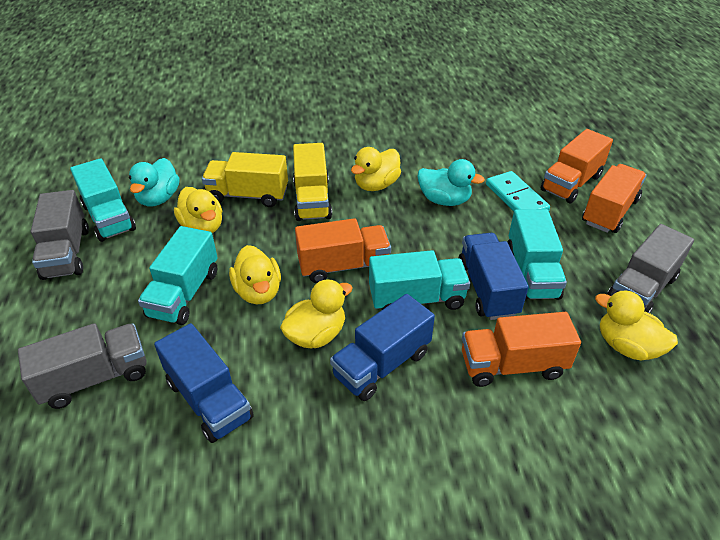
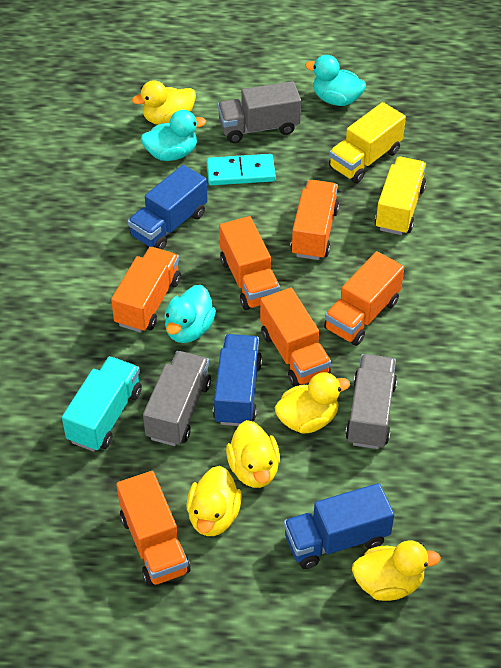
orange truck: [295,218,391,283] [462,312,581,387] [541,129,613,203] [582,164,647,233] = 4 -> [111,247,181,333] [116,471,190,586] [219,216,280,310] [260,288,331,387] [290,180,339,260] [324,251,404,346] = 6
turquoise duck: [129,158,180,206] [418,159,485,206] = 2 -> [141,110,206,161] [164,285,216,343] [305,55,366,106] = 3
turquoise truck: [70,158,136,242] [138,226,218,325] [369,250,470,310] [508,209,567,300] = 4 -> [62,356,142,452] = 1

